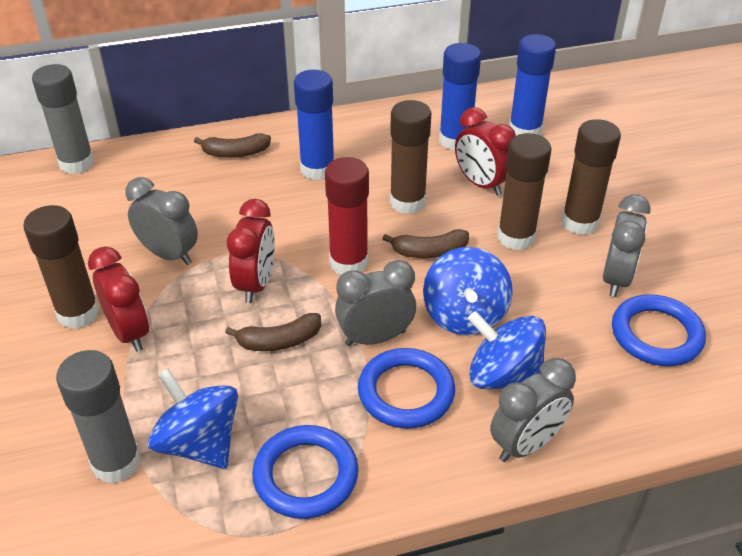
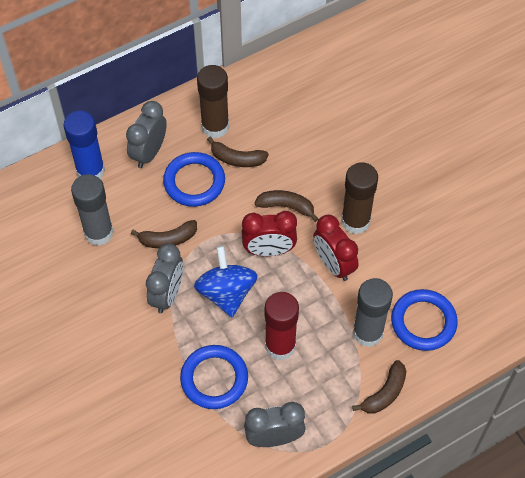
blue glue stick: [294,70,334,180] [439,43,481,150] [509,34,556,136] = 3 -> [64,111,105,179] = 1
blue spinning top: [148,368,238,469] [423,247,513,336] [468,311,546,389] = 3 -> [194,246,258,317] = 1
brown banana: [194,133,271,158] [225,313,321,351] [383,229,469,258] = 3 -> [131,220,197,248] [207,137,269,167] [255,190,318,222] [352,360,406,414] = 4
brown glue stick: [23,205,100,329] [390,100,431,214] [497,133,552,250] [561,119,621,235] = 4 -> [197,65,229,138] [341,162,378,234] = 2
grey clock: [125,177,198,265] [335,260,416,346] [490,358,576,462] [603,194,651,297] = 4 -> [126,101,167,168] [146,243,183,313] [244,402,306,447] = 3
red clock: [88,246,149,352] [227,199,275,303] [455,107,516,196] = 3 -> [242,211,297,256] [313,215,358,281] = 2

